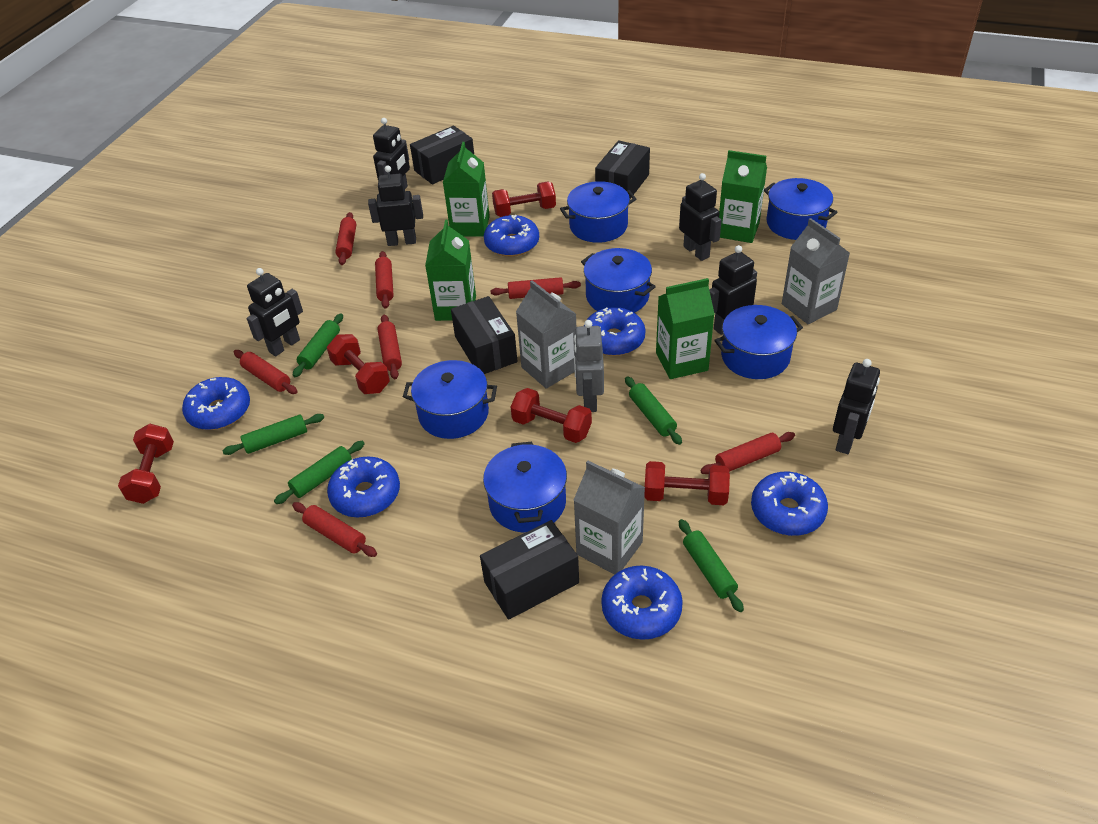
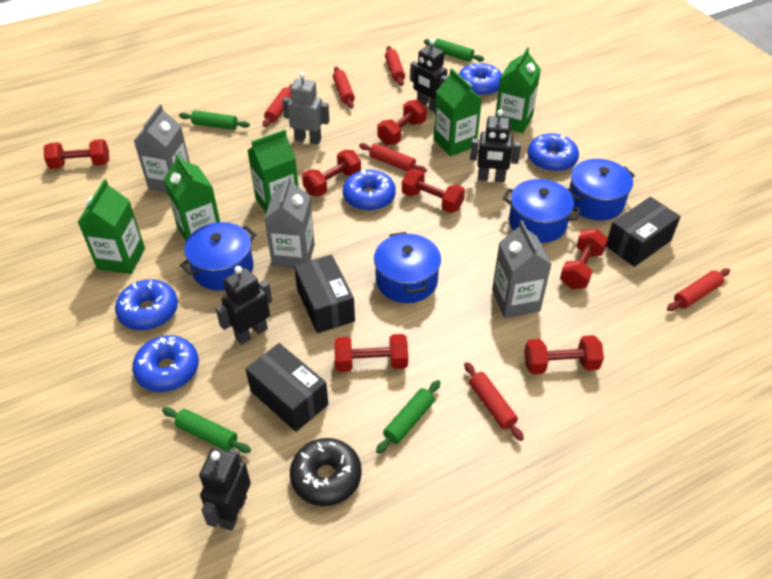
black box: [410,126,474,184] [451,296,518,374] [480,520,579,620] [595,140,650,199] = 4 -> [246,343,328,432] [294,254,355,333] [606,197,681,267] = 3
black donut: none = 0 -> [290,438,362,506] = 1
black robot: [247,268,303,356] [368,165,423,246] [373,118,410,189] [679,173,722,261] [709,245,757,335] [833,359,880,454] = 6 -> [199,448,251,531] [216,266,272,345] [410,39,448,112] [470,109,521,182] = 4
blue donut: [182,377,250,430] [327,456,400,518] [484,215,539,257] [584,307,646,356] [601,566,683,640] [751,472,828,536] = 6 -> [115,279,178,331] [132,335,199,392] [343,170,396,211] [459,63,502,97] [528,133,579,172] = 5
blue pot: [403,360,497,439] [483,442,567,533] [560,181,636,243] [581,248,656,313] [714,305,803,379] [764,178,838,240] = 6 -> [180,222,256,291] [374,232,441,303] [503,179,581,243] [567,159,635,221] = 4
green carton: [425,220,476,321] [443,142,490,237] [656,278,715,379] [719,150,767,243] = 4 -> [78,179,145,274] [164,153,220,241] [247,129,298,212] [434,68,482,156] [495,47,541,133] = 5
green rolling pin: [223,414,324,455] [274,441,365,504] [293,313,343,377] [625,376,682,445] [679,519,744,612] = 5 -> [162,407,251,453] [179,110,250,130] [376,380,441,454] [424,39,484,62] = 4
red dumbbell: [118,424,174,504] [327,334,390,394] [492,181,556,217] [511,388,592,443] [644,461,730,505] = 5 -> [44,139,109,169] [302,150,361,196] [334,334,408,372] [377,99,427,145] [402,169,465,213] [524,335,604,374] [560,229,608,289] = 7
red rolling pin: [234,350,298,394] [292,502,377,557] [335,212,356,265] [375,251,394,309] [377,315,402,379] [490,277,581,299] [700,432,795,474] = 7 -> [263,84,292,127] [333,66,355,108] [359,143,427,173] [385,46,405,86] [464,362,524,441] [667,268,730,311] = 6

